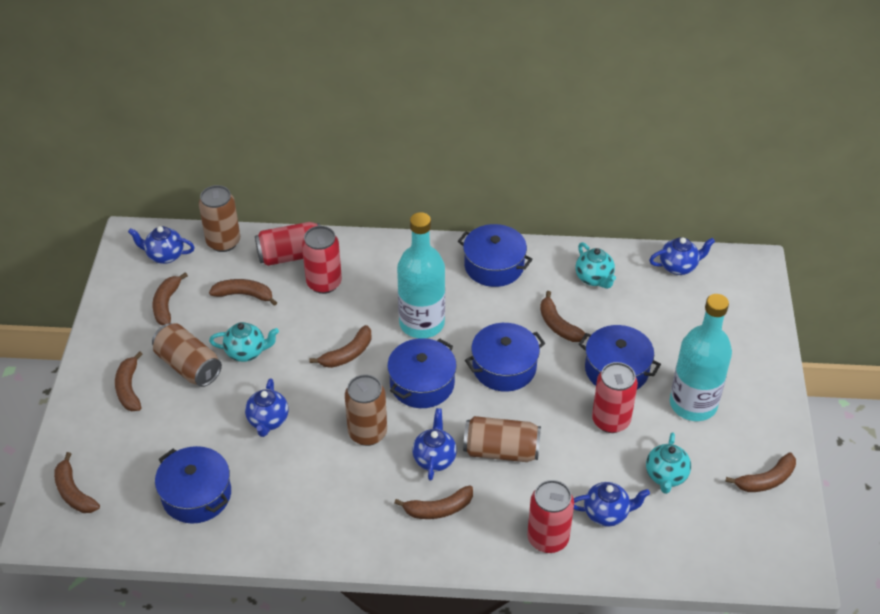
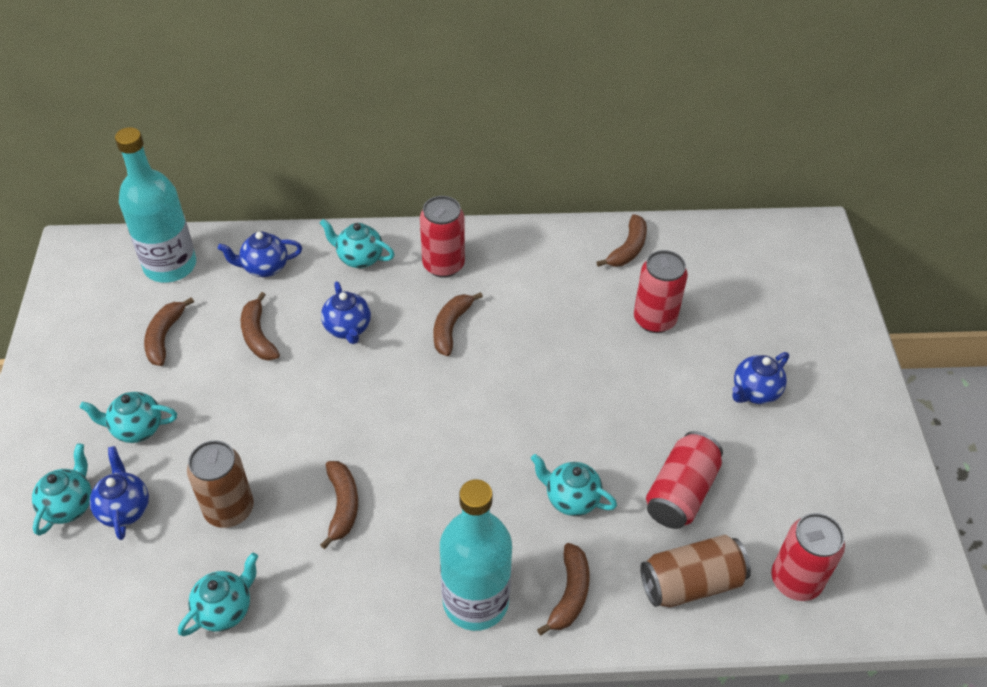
blue pot: [155,446,231,524] [387,338,457,408] [458,224,533,287] [465,323,545,392] [578,325,661,389] = 5 -> none = 0
blue teapot: [128,226,195,264] [245,378,288,437] [412,408,457,481] [574,482,650,527] [649,237,715,275] = 5 -> [90,446,149,540] [218,232,302,277] [321,282,371,344] [732,352,789,404] = 4
brown banana: [54,452,100,513] [115,351,143,411] [153,272,188,325] [209,279,277,306] [310,325,372,368] [394,485,473,519] [540,291,587,342] [725,452,796,492] = 8 -> [144,297,194,366] [241,292,280,361] [320,461,358,549] [433,292,483,356] [537,543,590,635] [597,214,647,267] = 6
brown can: [152,323,222,387] [199,185,240,252] [345,375,387,446] [463,416,541,462] = 4 -> [187,440,254,528] [640,535,751,607] = 2
turquoise teapot: [209,322,279,362] [575,242,616,289] [646,432,691,494] = 3 -> [32,443,92,536] [80,392,177,443] [178,553,258,636] [320,219,395,268] [531,454,617,516] = 5

